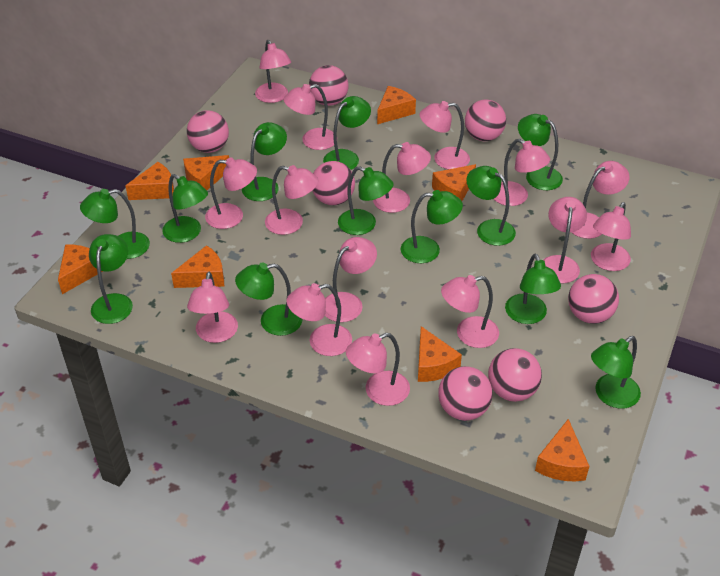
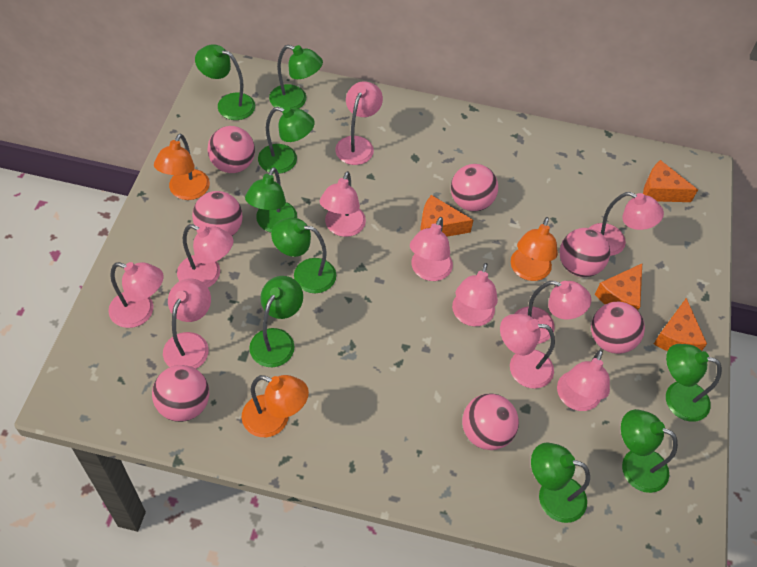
green lamp: [80,189,150,259] [89,234,133,324] [162,174,208,243] [235,263,303,336] [242,122,287,201] [323,96,371,170] [338,166,394,235] [401,190,463,263] [466,166,516,246] [505,253,561,324] [518,114,563,190] [591,336,641,409] = 12 -> [195,44,255,120] [245,167,297,232] [249,276,303,367] [258,107,315,174] [269,45,323,109] [271,218,336,293] [531,442,590,523] [621,409,678,493] [666,344,722,422] = 9
orange cheese: [58,244,103,294] [125,162,174,200] [171,245,224,288] [183,155,229,190] [377,86,416,124] [418,326,462,382] [432,164,476,201] [535,419,589,481] = 8 -> [421,195,474,237] [595,264,642,310] [643,160,698,202] [654,298,707,351] = 4
orange lamp: none = 0 -> [154,134,210,200] [242,375,309,437] [511,217,558,281] = 3
pink lamp: [187,272,238,343] [205,157,257,229] [255,40,291,103] [265,165,318,235] [283,84,334,150] [286,283,352,356] [325,237,377,322] [346,333,410,406] [373,142,431,213] [420,101,470,169] [441,275,499,348] [494,139,550,206] [543,197,587,283] [571,161,630,239] [591,202,631,271] = 15 -> [109,262,164,328] [163,278,211,369] [177,224,233,287] [320,171,366,237] [335,81,383,165] [410,217,453,281] [452,263,498,327] [500,314,555,389] [515,281,592,344] [557,350,610,411] [589,192,664,256] = 11

